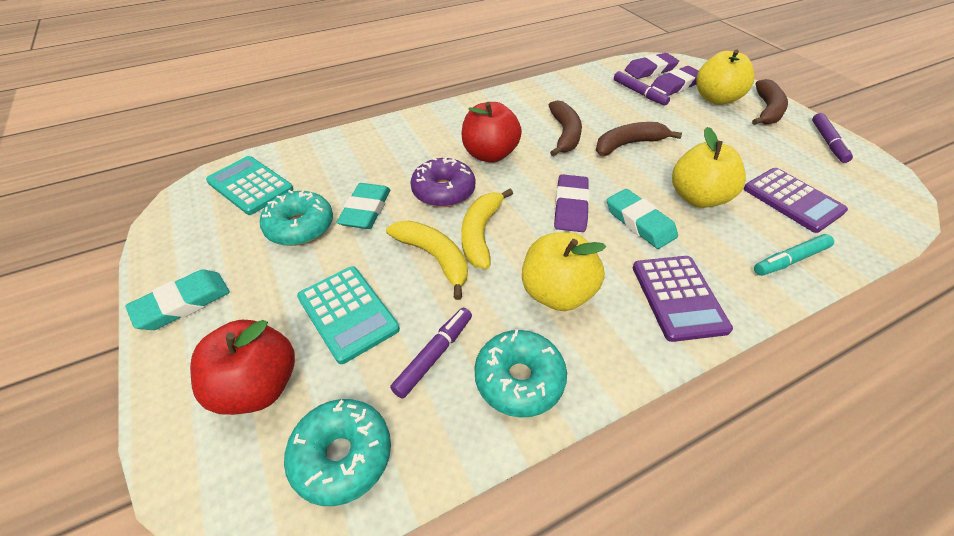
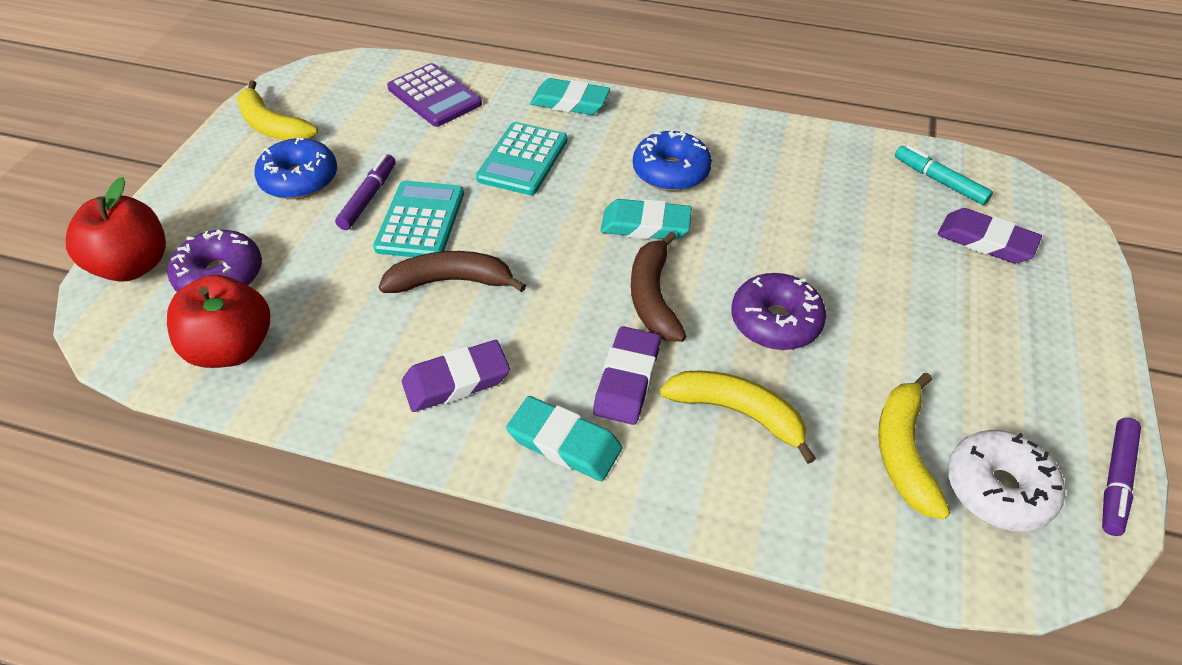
blue donut: none = 0 -> [254,138,337,199] [633,130,712,191] = 2
brown banana: [549,100,582,157] [596,122,682,156] [752,79,788,125] = 3 -> [379,251,526,293] [631,231,686,342] = 2
purple calculator: [633,256,733,342] [744,168,848,233] = 2 -> [387,63,482,127] = 1
purple donut: [410,157,475,207] = 1 -> [168,230,262,292] [731,273,826,350] = 2
purple marker: [390,308,472,399] [614,71,670,106] [812,113,853,163] = 3 -> [335,154,396,230] [1102,418,1141,536] = 2
turquoise donut: [260,190,333,246] [284,399,391,506] [474,329,567,417] = 3 -> none = 0
white donut: none = 0 -> [948,430,1065,531] = 1
yellow apple: [522,232,606,311] [672,127,746,208] [696,50,755,105] = 3 -> none = 0
yellow banana: [386,221,468,300] [461,189,513,269] = 2 -> [237,80,318,140] [660,371,816,464] [878,373,950,519] = 3

